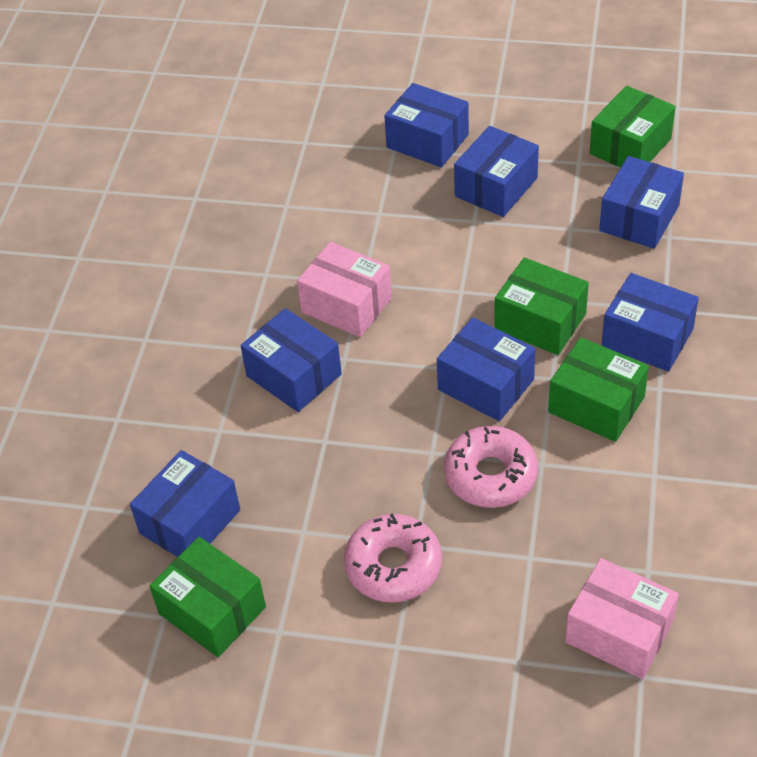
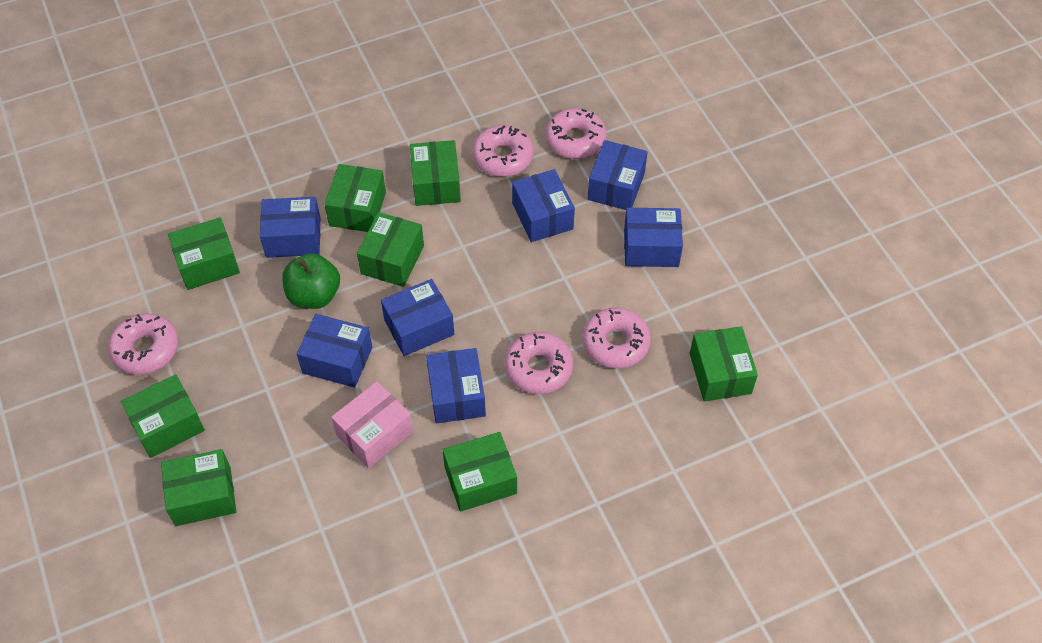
green apple: none = 0 -> [282,253,340,309] = 1
green box: [149,537,266,657] [494,258,589,355] [548,337,649,442] [590,86,676,168] = 4 -> [121,374,205,458] [161,449,236,526] [168,217,240,290] [324,164,386,232] [357,212,424,287] [410,140,461,206] [443,432,517,512] [689,326,758,402] = 8
pink box: [297,242,392,337] [565,558,679,679] = 2 -> [331,381,413,468] = 1
pink donut: [344,513,442,603] [444,426,538,508] = 2 -> [108,313,178,375] [472,125,534,177] [505,332,573,394] [546,108,607,159] [583,308,651,369] = 5

